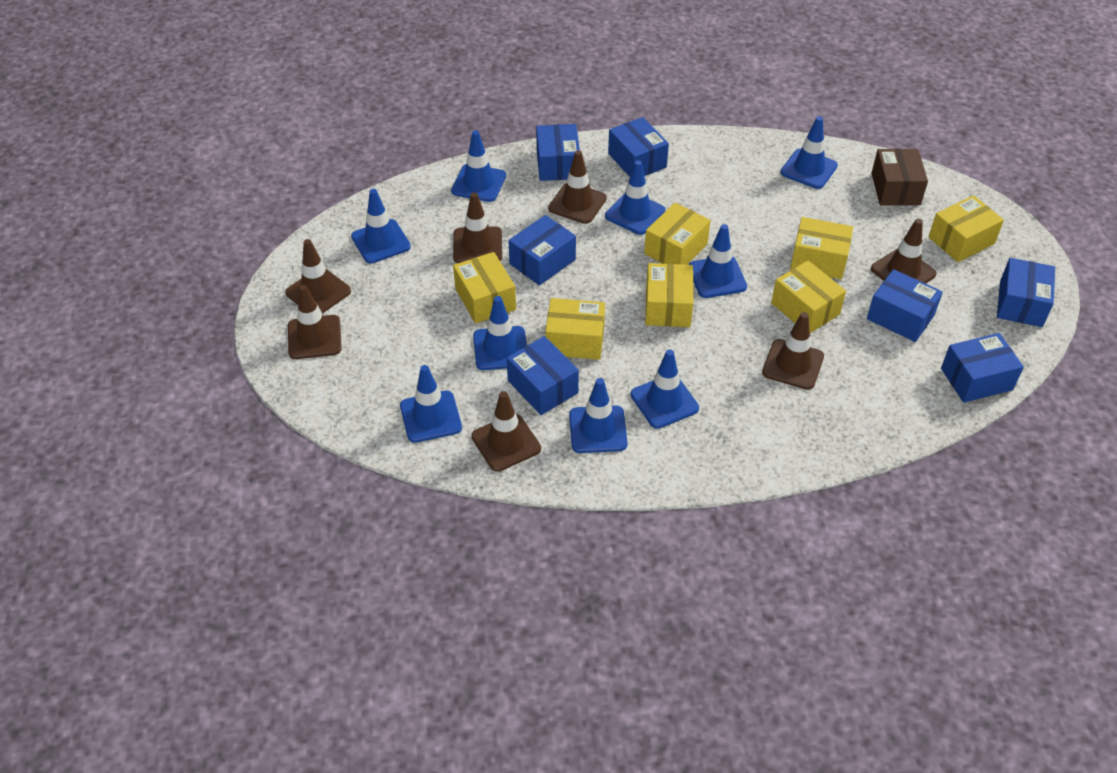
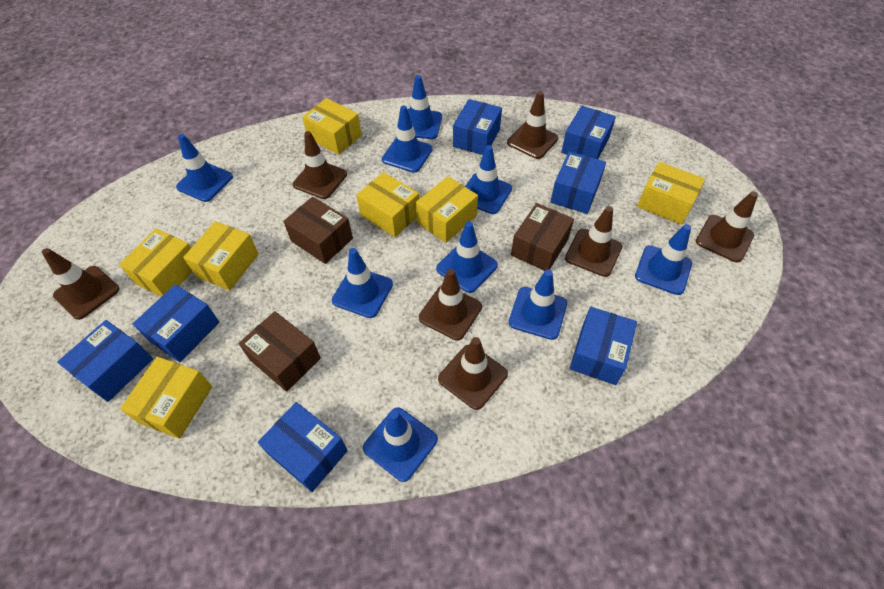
brown box: [871,149,928,206] = 1 -> [238,311,321,392] [283,197,353,264] [511,203,574,271] = 3

